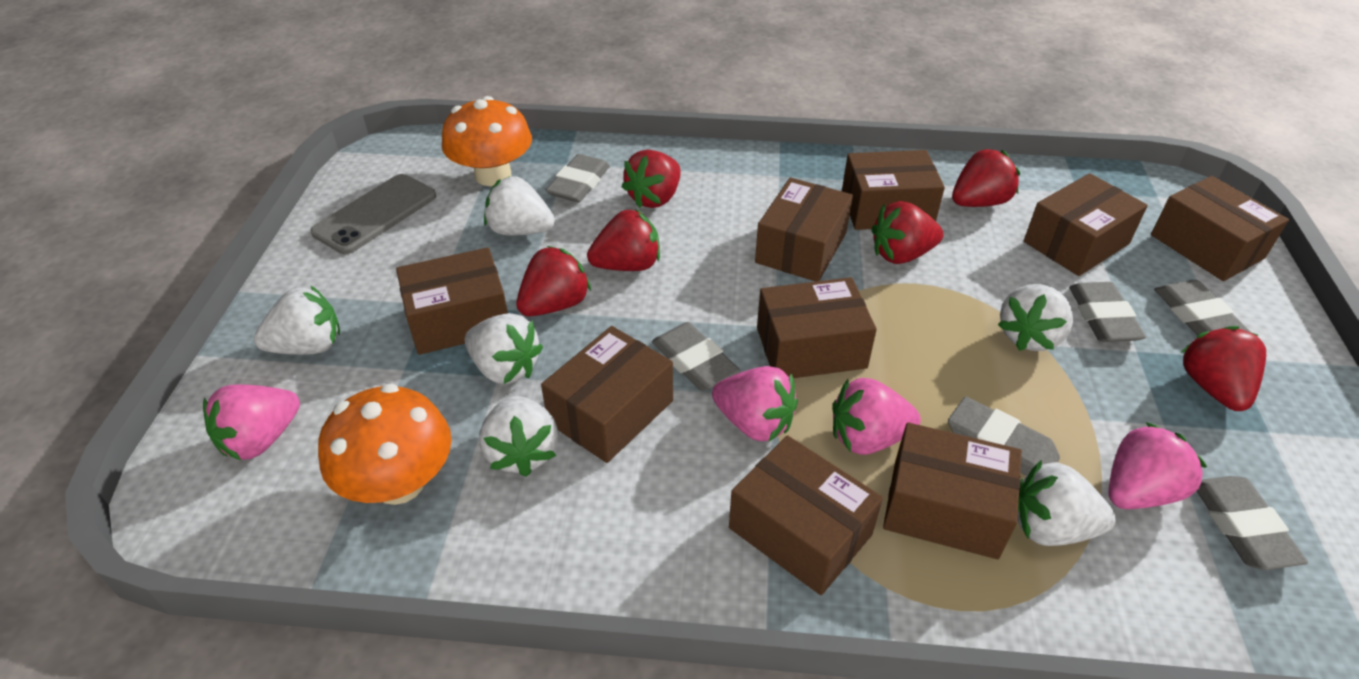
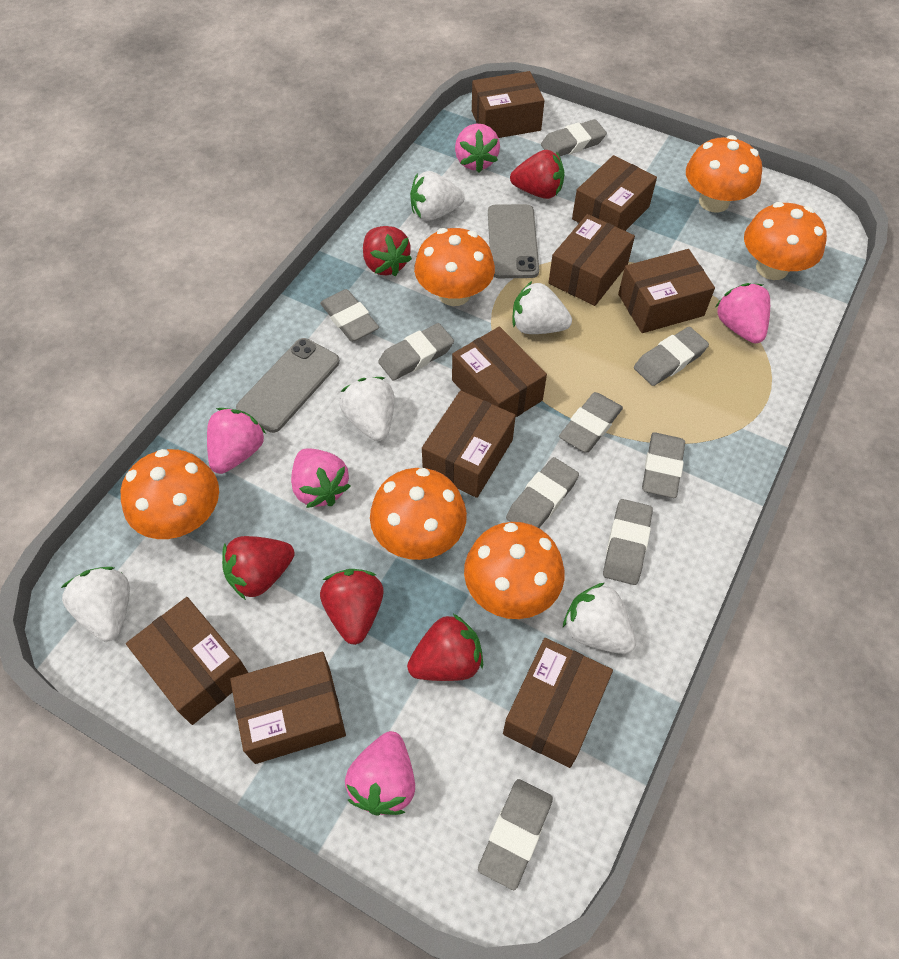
grey eraser: [546,154,610,202] [652,322,740,391] [948,397,1060,475] [1069,282,1146,342] [1154,280,1251,336] [1197,476,1308,570] = 6 -> [320,289,379,342] [378,323,454,381] [478,779,553,890] [506,457,579,528] [541,119,607,156] [559,392,623,452] [603,499,653,585] [634,327,709,386] [642,432,685,498] = 9
grey phone: [311,174,436,254] = 1 -> [236,338,340,433] [488,204,539,278] = 2
orange mushroom: [318,384,452,505] [442,96,532,186] = 2 -> [121,449,219,539] [370,468,467,560] [414,228,495,306] [464,522,565,619] [686,135,762,212] [744,202,827,280] = 6
pink strawberry: [203,385,300,460] [712,366,798,442] [832,378,921,455] [1108,422,1207,509] = 4 -> [207,408,266,474] [291,448,350,508] [345,731,415,816] [455,124,500,173] [716,283,770,343] = 5
red strawberry: [516,246,591,316] [587,209,660,271] [622,150,680,208] [871,201,944,264] [952,149,1020,207] [1181,326,1266,411] = 6 -> [222,536,295,600] [320,569,384,645] [363,226,412,276] [407,614,483,681] [510,150,564,199] = 5
white strawberry: [254,285,340,355] [465,313,543,384] [479,396,558,477] [484,176,555,236] [998,284,1073,351] [1017,460,1116,546] = 6 -> [61,567,130,641] [340,377,394,441] [410,171,465,221] [512,281,572,334] [563,583,636,654] = 5

